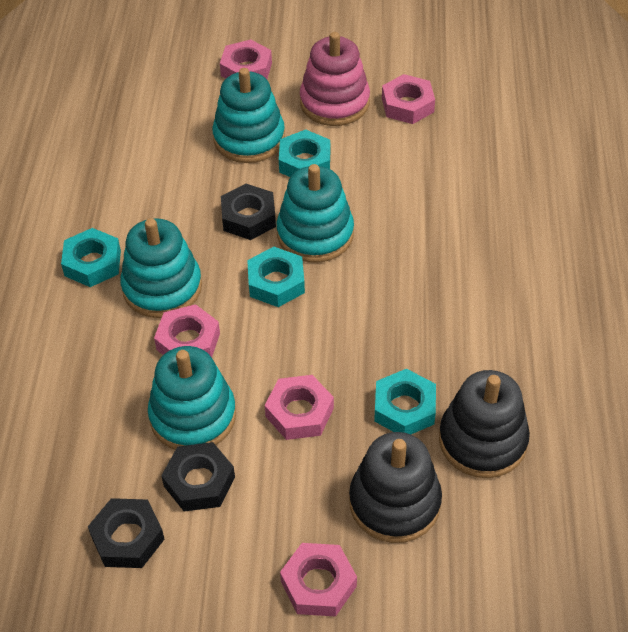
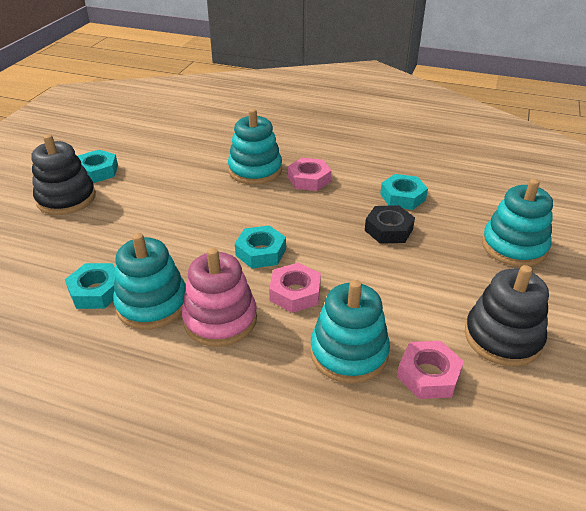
black nut: [88,498,165,568] [161,442,235,512] [221,184,276,240] = 3 -> [365,205,415,244] = 1
pink nut: [154,304,220,357] [220,40,272,79] [265,375,334,440] [280,543,357,617] [382,74,435,124] = 5 -> [269,263,321,313] [288,158,331,191] [397,341,464,399] = 3

